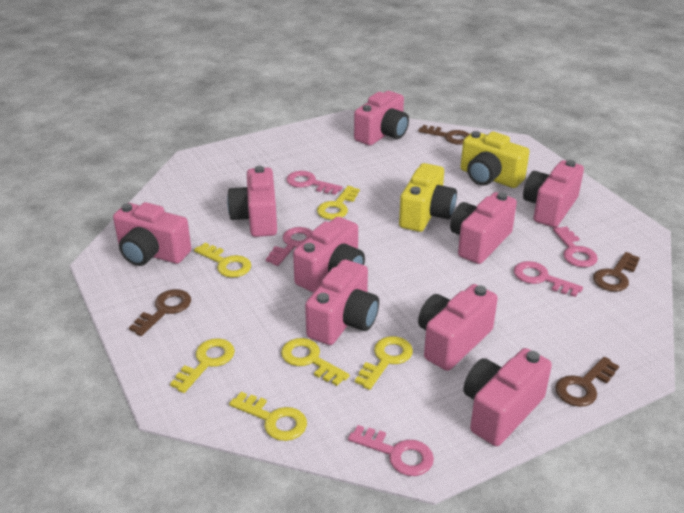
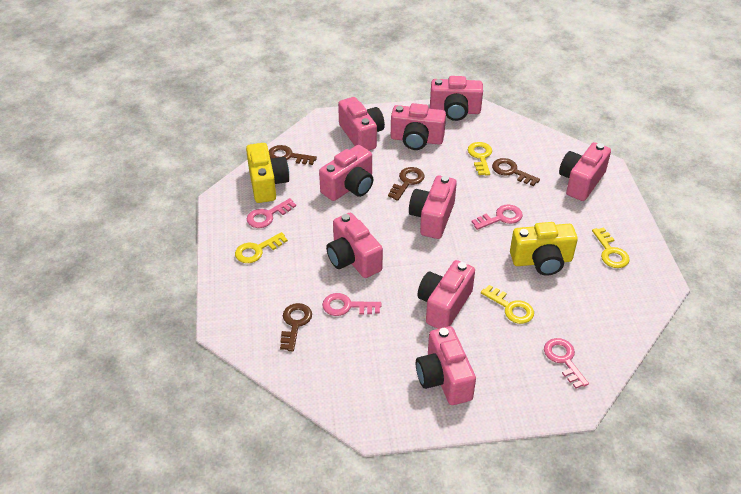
pink key: [266,227,312,266] [286,171,343,195] [348,425,434,476] [514,261,583,297] [553,226,598,267] = 5 -> [247,198,296,228] [322,293,382,316] [472,204,523,230] [544,338,589,389] = 4
yellow key: [170,338,235,393] [194,243,251,278] [229,392,307,441] [281,338,350,386] [317,186,360,220] [355,336,413,390] = 6 -> [235,232,288,263] [468,142,492,176] [481,285,534,324] [592,228,630,268] = 4

